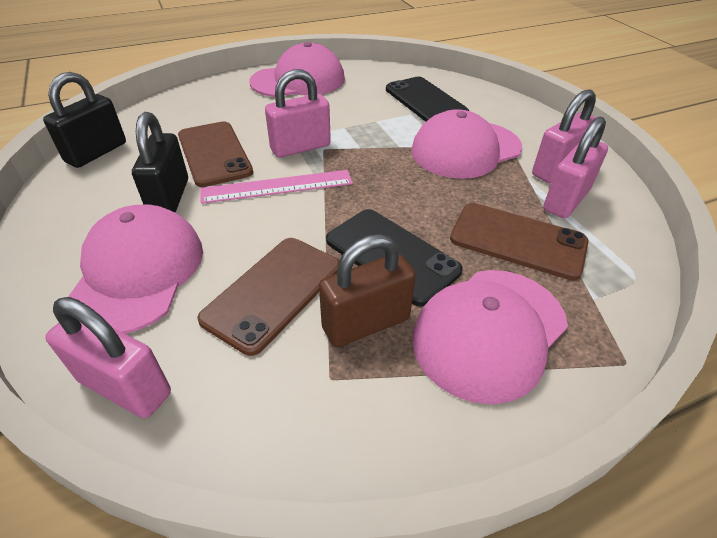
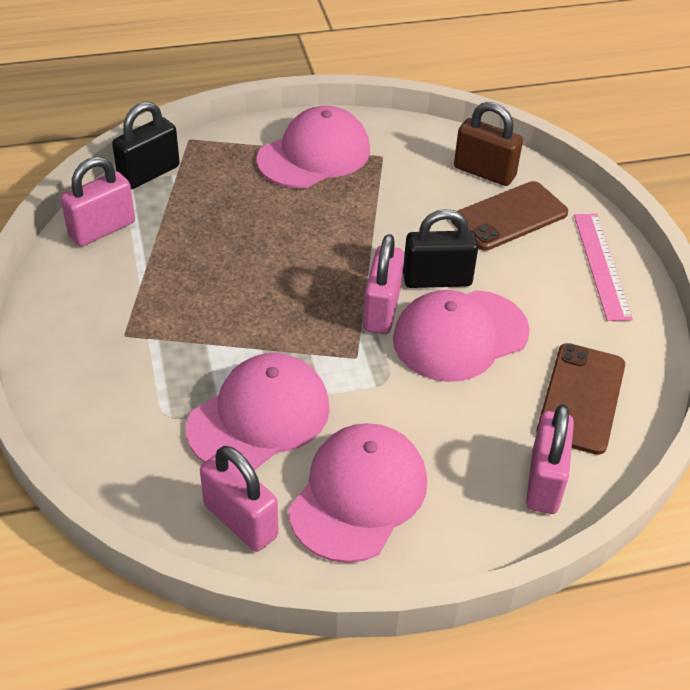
black phone: [326,209,463,306] [386,77,469,122] = 2 -> none = 0
brown phone: [178,121,253,187] [197,238,339,356] [450,203,589,281] = 3 -> [451,181,568,251] [537,343,625,455] = 2

